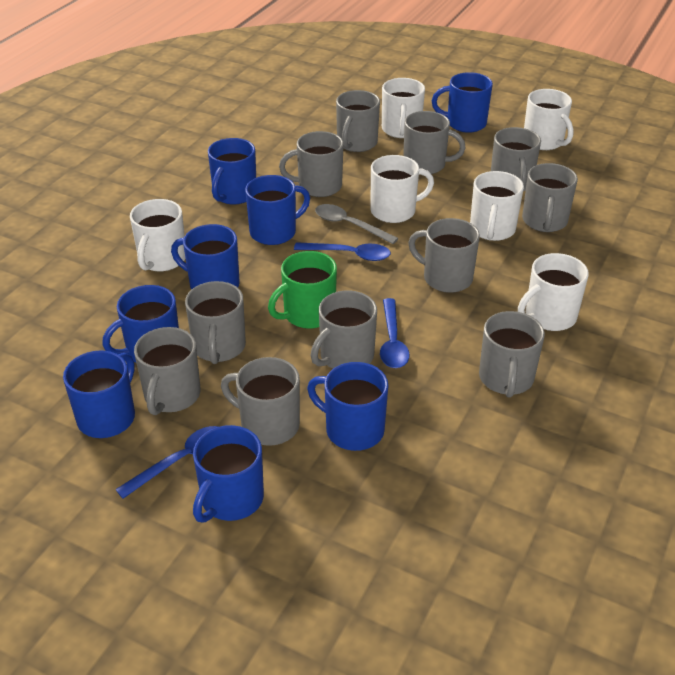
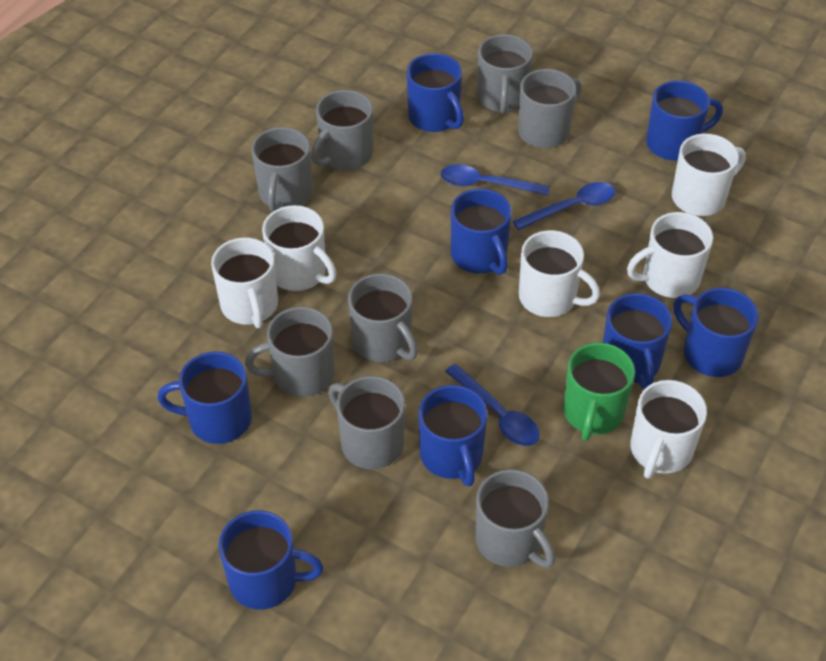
grey mug: [134,327,200,415] [185,281,246,364] [221,357,300,446] [279,131,343,197] [310,290,377,369] [336,90,380,152] [403,111,466,174] [408,218,480,293] [479,311,545,398] [491,127,541,191] [522,163,578,232] = 11 -> [245,307,334,397] [251,127,312,212] [311,90,373,170] [328,376,405,469] [348,273,418,362] [475,469,555,568] [477,34,533,114] [518,69,582,148] = 8
grey spoon: [315,204,398,244] = 1 -> none = 0

